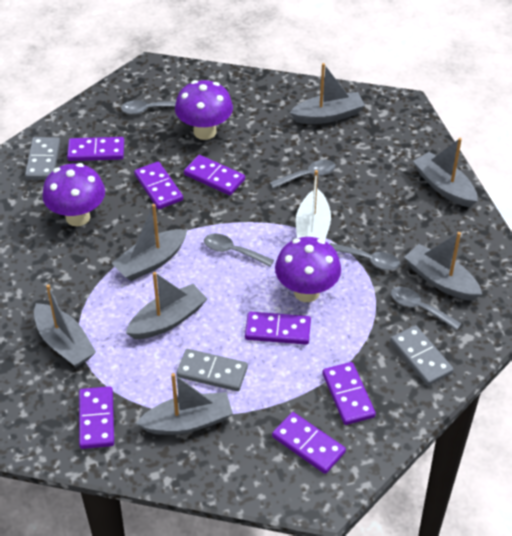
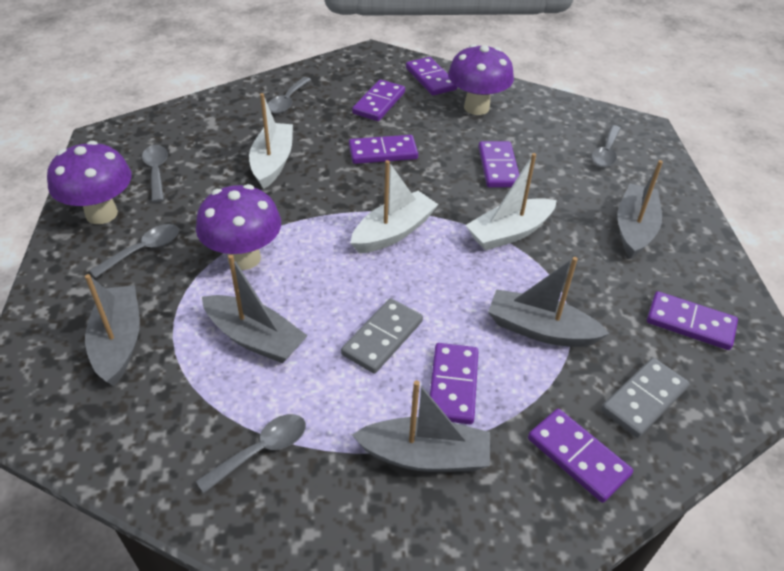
grey boat: [34,284,96,367] [112,204,187,281] [126,272,207,339] [136,373,233,435] [289,63,365,124] [405,232,482,301] [413,138,478,207] = 7 -> [85,274,140,386] [202,255,308,363] [352,380,490,472] [488,257,610,347] [617,160,663,259] = 5
grey domino: [25,137,60,180] [176,349,248,391] [390,325,454,386] = 3 -> [341,298,423,373] [601,358,689,438] = 2
white boat: [296,170,331,240] = 1 -> [249,93,293,189] [351,160,438,253] [466,153,557,251] = 3

